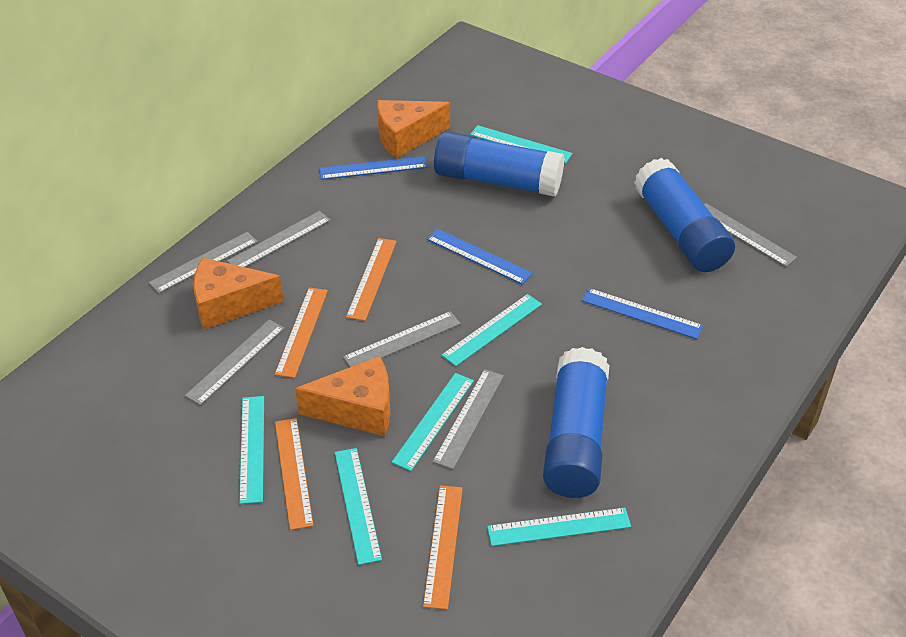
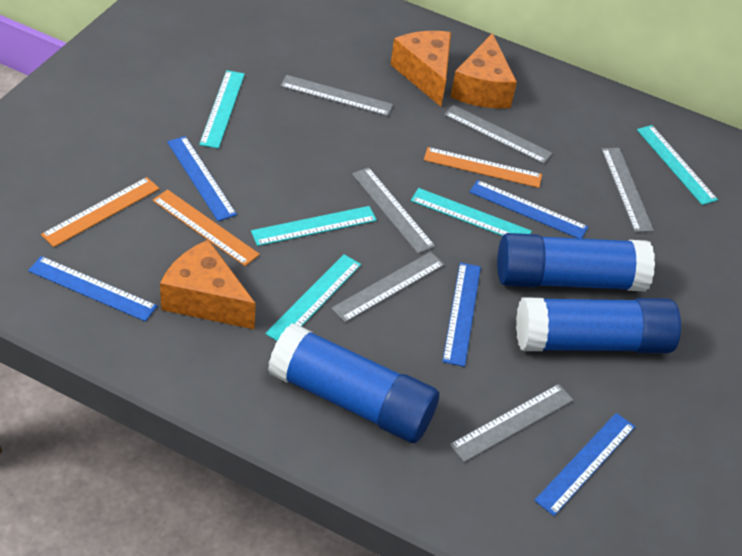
blue ruler: [319,156,427,180] [427,229,533,285] [582,288,703,339] = 3 -> [28,256,157,322] [167,136,237,221] [442,262,481,367] [469,180,588,239] [534,413,635,516] = 5
orange ruler: [275,288,328,378] [275,418,314,530] [346,238,397,321] [423,485,463,609] = 4 -> [41,177,160,247] [152,189,260,266] [424,147,542,188] = 3
turquoise ruler: [239,396,264,504] [335,448,382,565] [392,373,474,471] [441,294,542,366] [470,125,572,164] [487,508,631,546] = 6 -> [199,70,245,149] [251,206,377,246] [265,254,361,341] [411,188,532,236] [637,125,718,205] = 5

